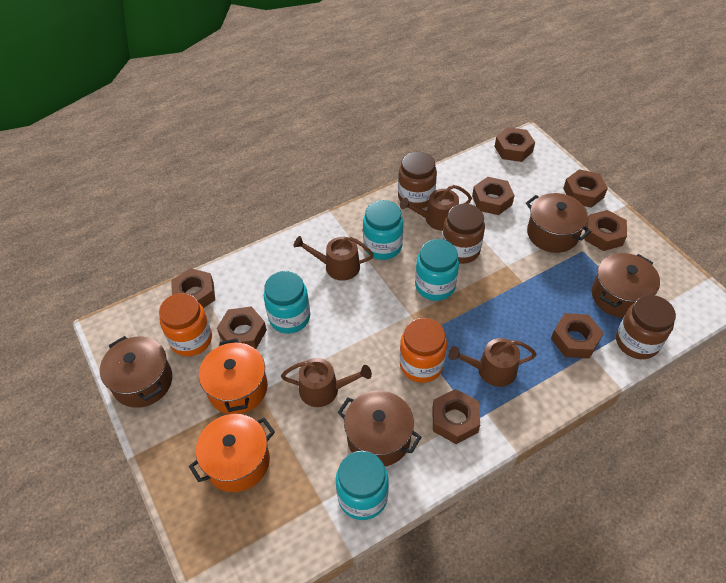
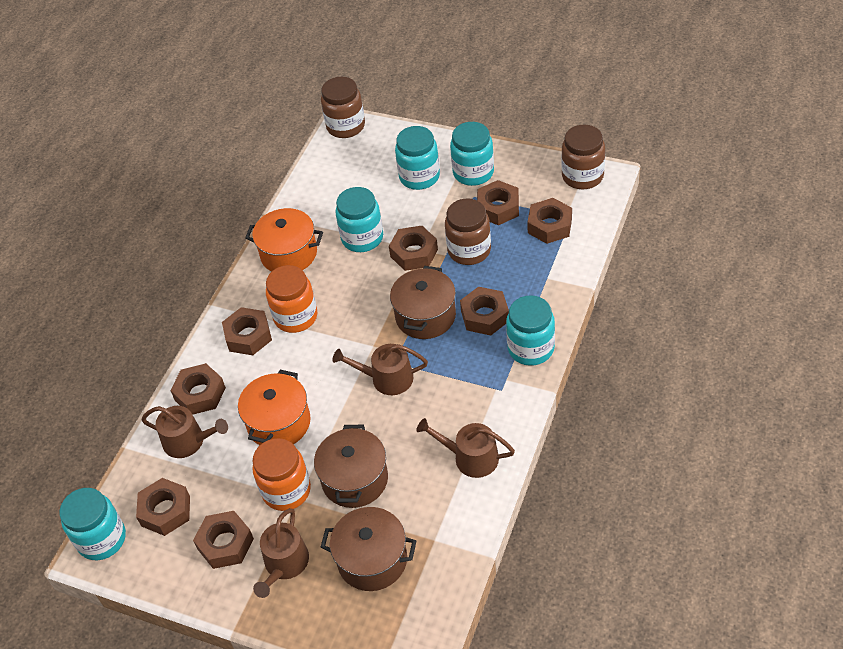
brown pot: [100,336,172,408] [338,391,421,466] [526,193,591,253] [592,253,660,318] = 4 -> [314,425,388,508] [321,507,416,591] [390,266,456,339] = 3
turquoise jar: [264,271,310,334] [336,451,389,520] [363,200,403,260] [415,239,459,301] = 4 -> [59,488,126,560] [336,187,383,252] [395,126,440,190] [450,122,494,186] [506,295,555,366] = 5

